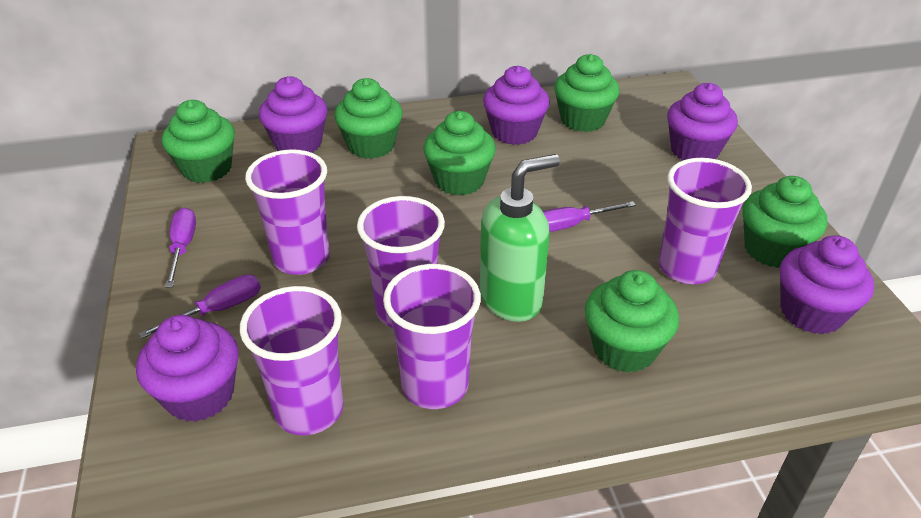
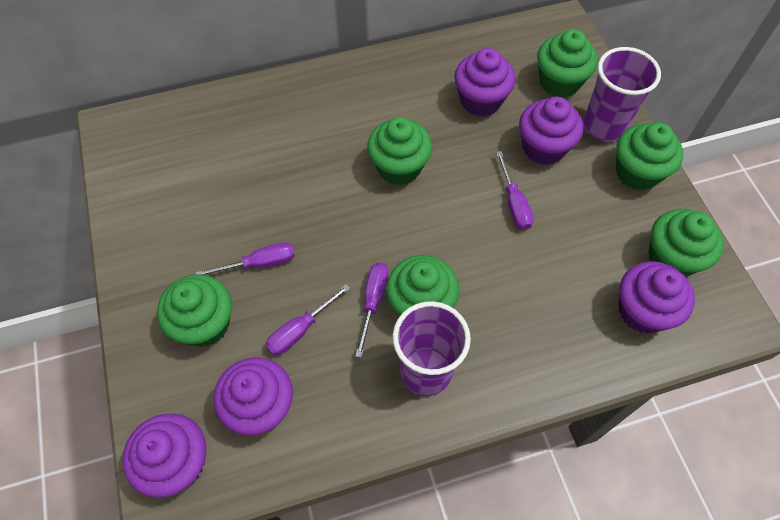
green soap dispenser: [480,154,560,322] = 1 -> none = 0
purple cup: [240,286,343,435] [245,149,330,275] [357,196,445,328] [383,264,481,409] [659,158,752,284] = 5 -> [393,301,471,396] [583,47,661,142] = 2
purple screwdriver: [138,275,261,339] [165,208,196,288] [543,201,636,232] = 3 -> [196,242,295,275] [265,284,350,355] [355,263,388,358] [496,151,533,230] = 4

